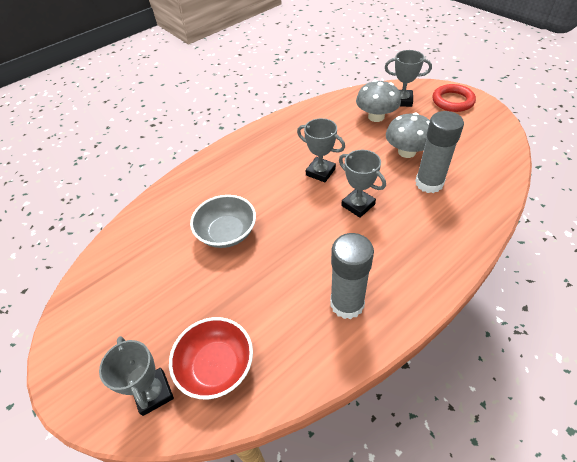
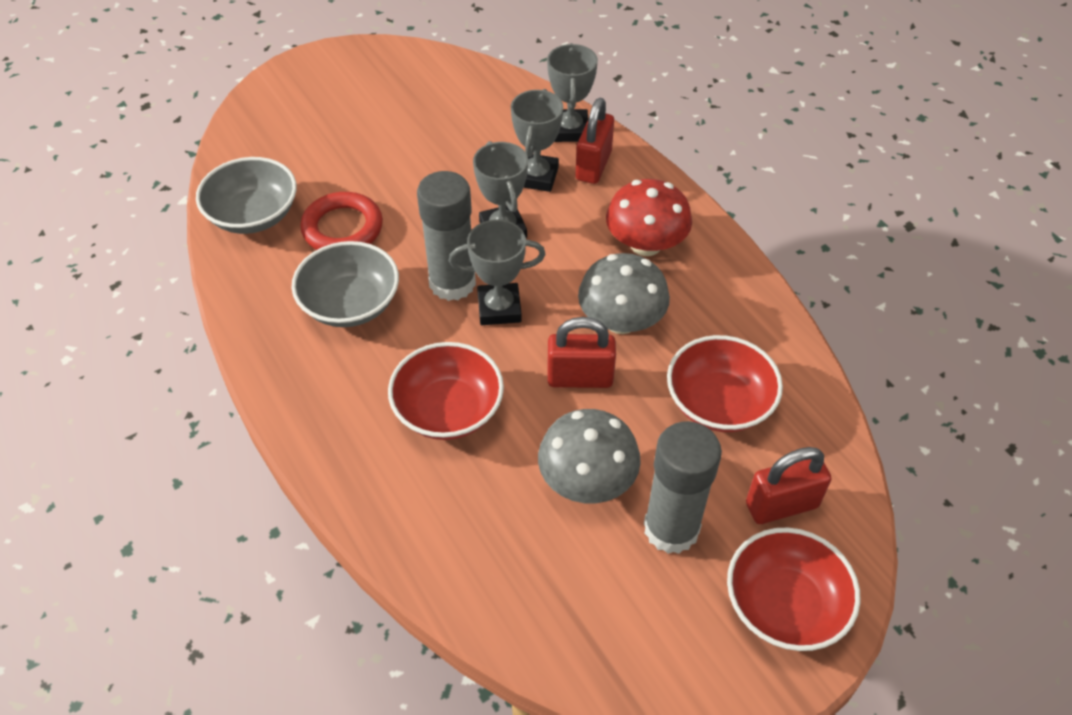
grey bowl: [190,195,256,248] = 1 -> [196,157,297,234] [292,241,399,327] = 2
red bowl: [169,317,253,399] = 1 -> [388,342,504,440] [667,335,783,432] [727,528,861,651] = 3
red mushroom: none = 0 -> [606,179,692,256] = 1
red padlock: none = 0 -> [547,317,616,388] [575,98,614,184] [746,447,831,524] = 3

